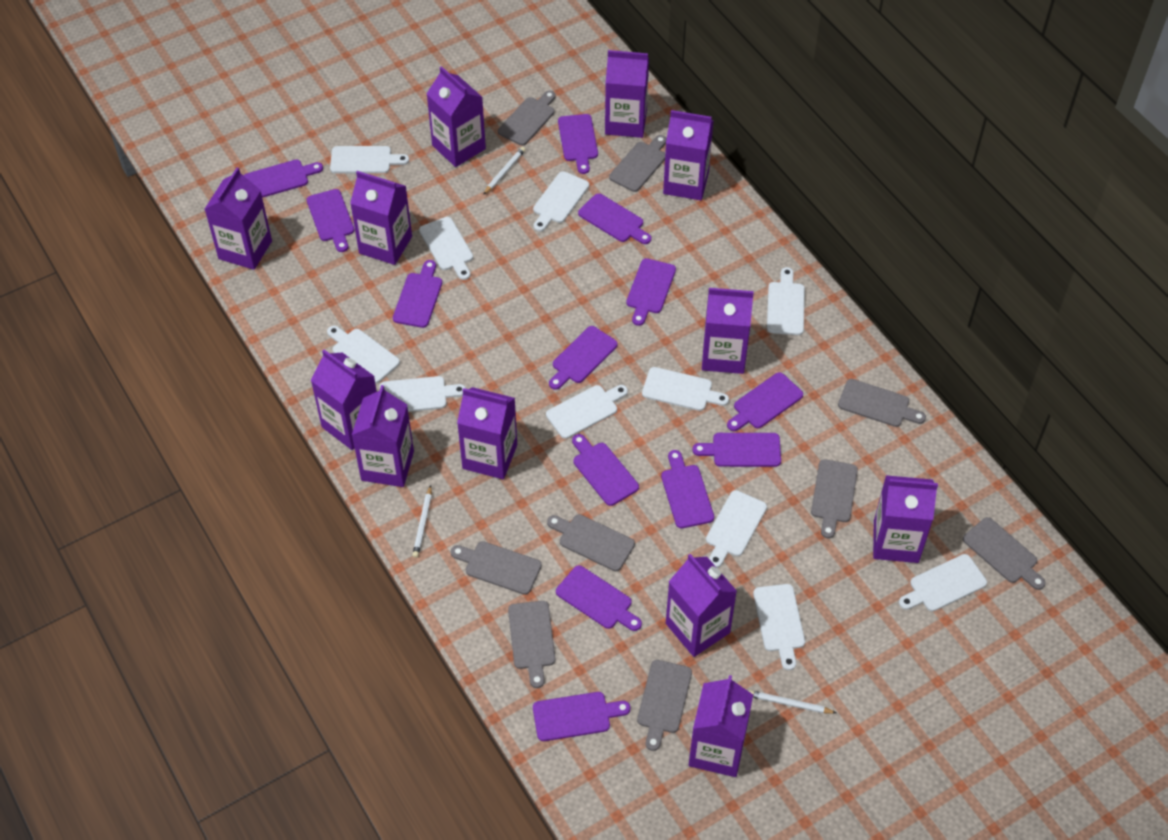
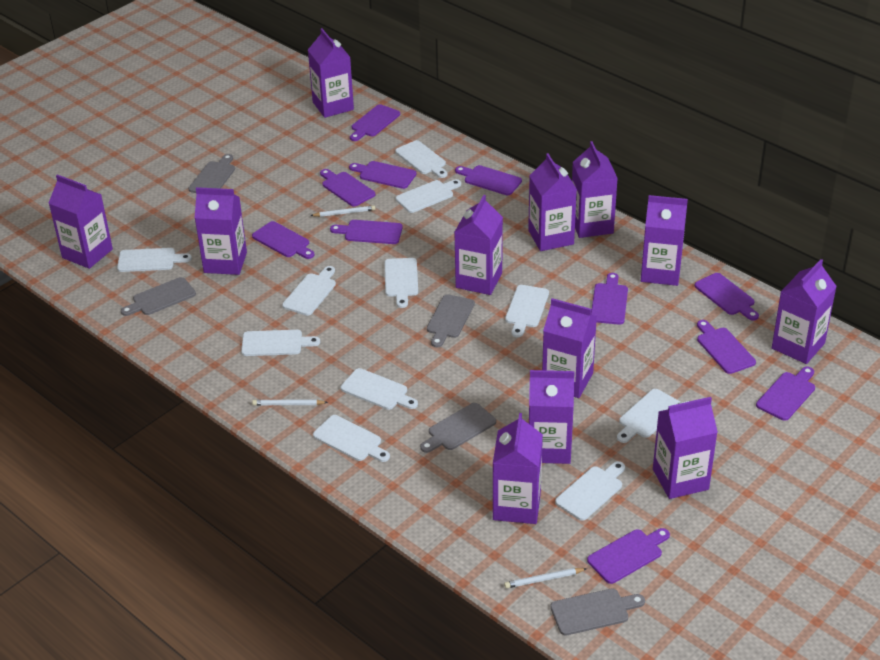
grey cutting board: [451,541,542,595] [498,91,556,145] [508,601,556,688] [547,514,635,571] [609,135,667,192] [637,660,692,751] [811,459,858,538] [838,379,926,427] [963,517,1046,590] = 9 -> [121,277,196,316] [188,154,235,193] [420,403,496,453] [427,294,475,347] [550,588,645,635] = 5
purple cutting board: [244,160,323,198] [307,189,354,252] [393,260,442,328] [533,692,630,741] [549,326,618,390] [556,565,642,631] [558,114,598,174] [572,434,639,506] [578,193,651,244] [626,258,676,326] [661,450,714,528] [692,433,781,467] [727,372,803,431] = 13 -> [252,221,314,259] [320,169,375,207] [330,220,403,244] [349,161,416,189] [350,104,400,141] [455,165,522,195] [587,528,670,584] [591,273,628,325] [695,273,759,321] [697,320,756,374] [756,367,815,421] = 11

